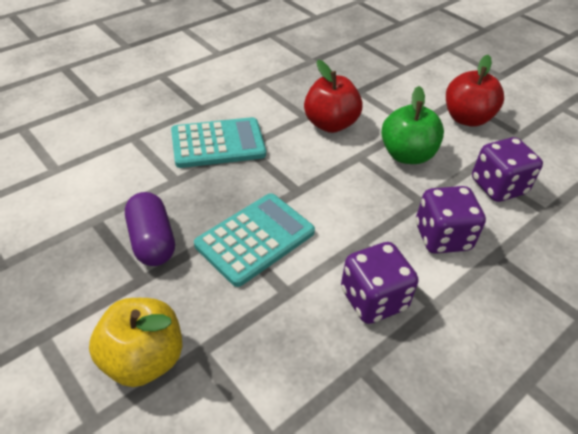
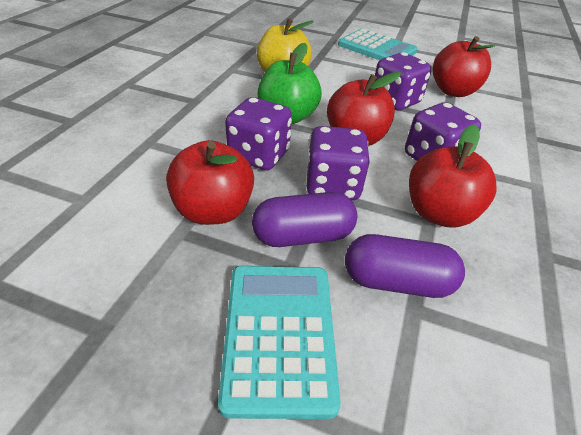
purple capsule: [125,192,175,266] = 1 -> [252,192,357,247] [345,234,465,298] = 2
purple dice: [341,242,418,324] [416,186,486,254] [472,137,543,202] = 3 -> [225,97,292,170] [305,126,370,200] [375,52,432,111] [405,102,481,161] = 4
red apple: [304,60,362,133] [446,55,504,127] = 2 -> [166,140,254,225] [327,72,401,146] [409,124,496,228] [432,36,495,97] = 4

